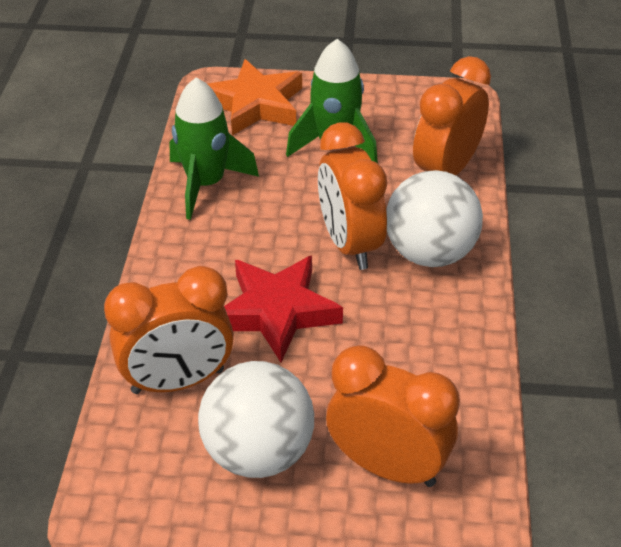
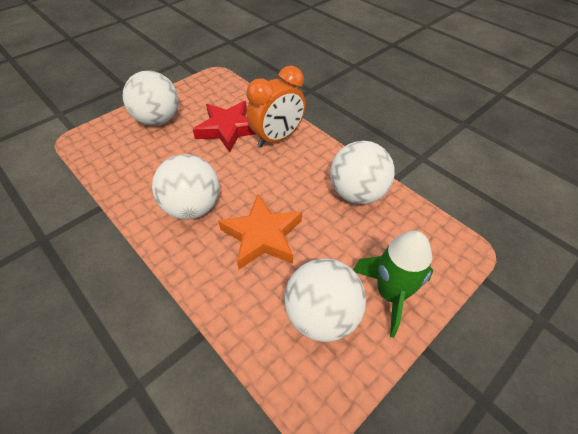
green rocket: [170,77,259,220] [286,39,378,163] = 2 -> [353,231,434,338] = 1
orange clock: [104,266,234,394] [318,122,387,270] [326,345,460,487] [413,56,491,175] = 4 -> [247,66,306,147] = 1
white ball: [198,361,314,478] [386,170,483,267] = 2 -> [123,71,178,126] [152,154,219,220] [284,258,366,342] [330,141,395,204] = 4

